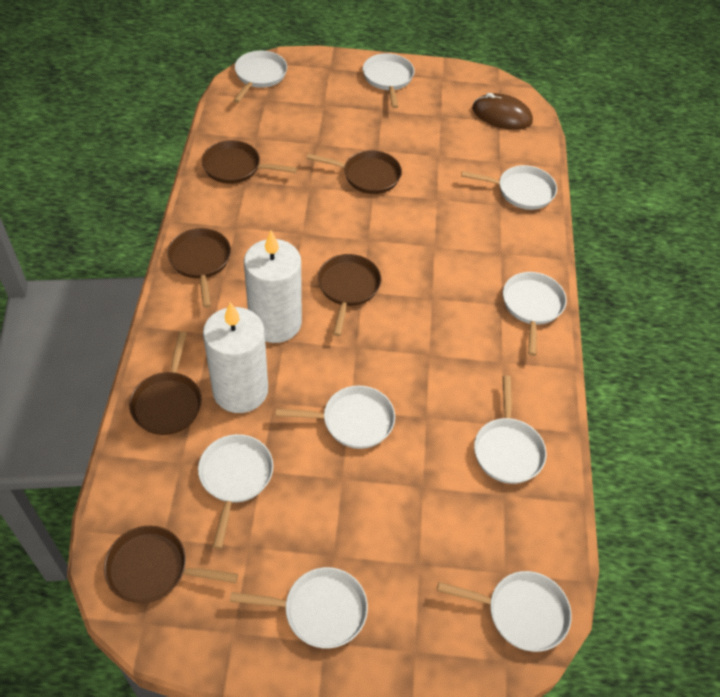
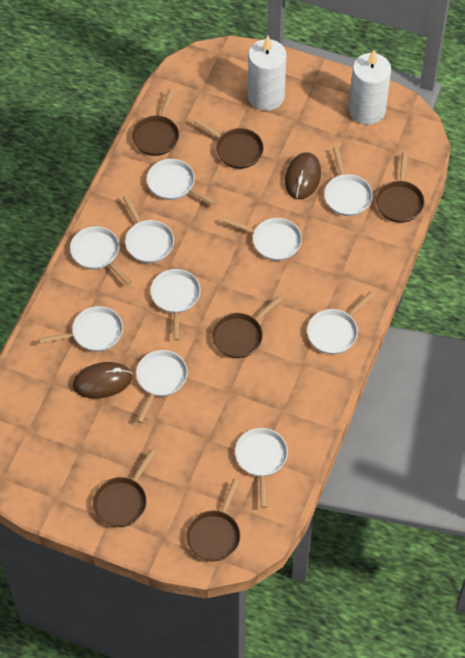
brown mouse: [472,93,533,130] = 1 -> [73,362,132,399] [285,152,321,199] = 2
white pan: [198,434,273,549] [230,567,368,648] [233,51,287,103] [276,385,395,449] [363,53,414,108] [437,571,572,652] [461,165,557,210] [474,375,546,484] [503,272,567,356] = 9 -> [39,306,123,352] [70,226,132,285] [123,195,174,263] [136,350,188,423] [147,159,218,206] [150,269,201,341] [223,217,302,261] [235,428,288,508] [307,291,375,354] [324,147,373,216] = 10

